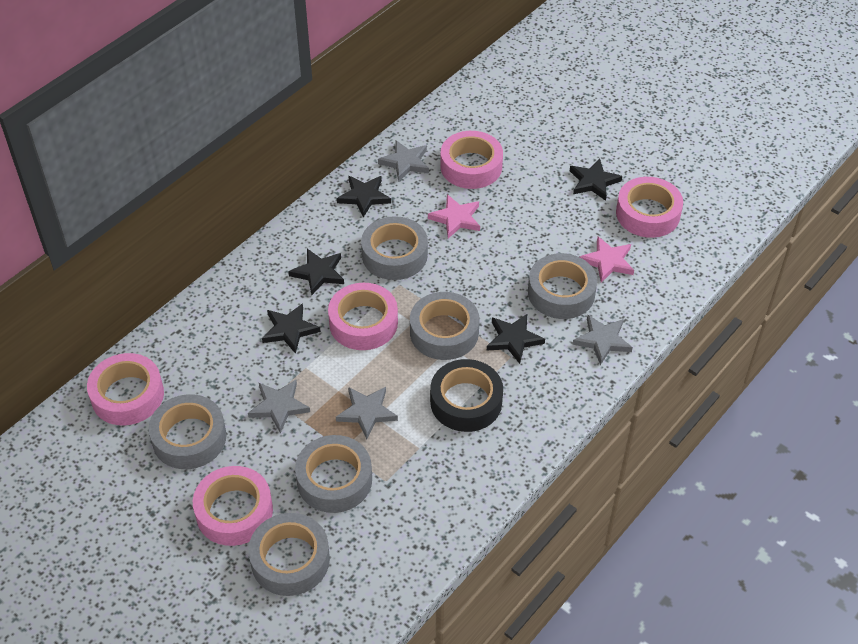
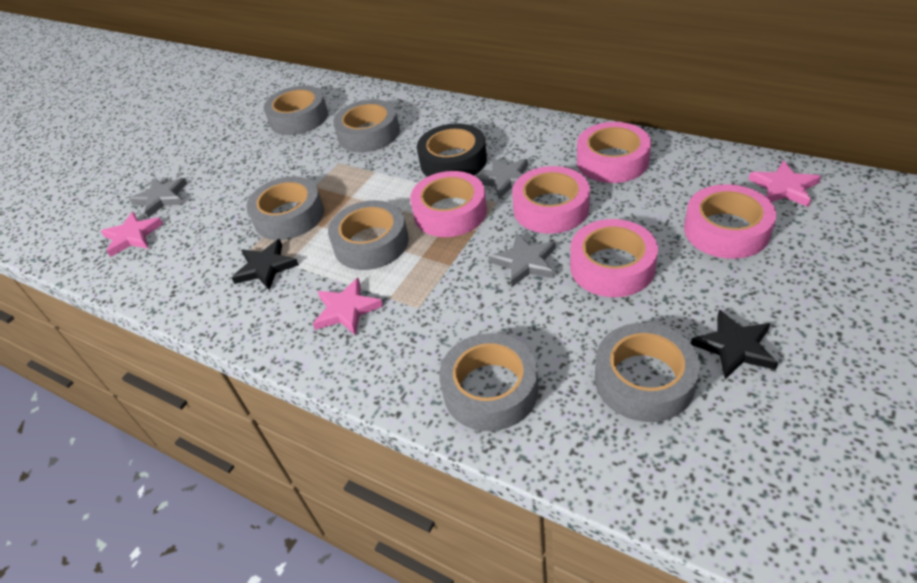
black star: [262,303,321,354] [288,249,344,295] [337,176,391,218] [487,314,545,364] [570,158,622,201] = 5 -> [232,239,299,290] [691,310,778,379] = 2
grey star: [248,380,310,433] [336,387,398,439] [378,140,429,182] [573,315,633,365] = 4 -> [129,178,187,218] [476,157,528,200] [489,233,556,287] = 3
pink star: [428,194,480,238] [580,237,634,283] = 2 -> [101,212,163,257] [313,278,383,336] [748,160,821,207] = 3

